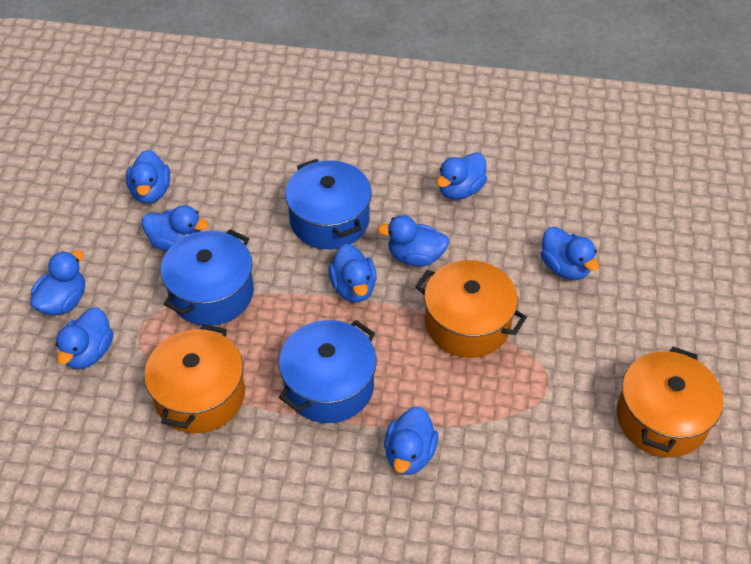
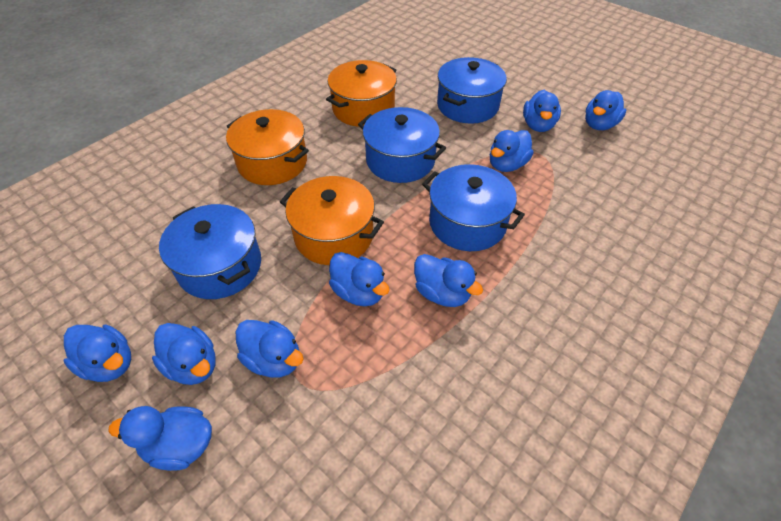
blue pot: [161,229,254,326] [279,320,376,423] [285,159,372,249] = 3 -> [159,204,261,299] [358,107,446,183] [422,164,525,251] [437,57,507,124] = 4

